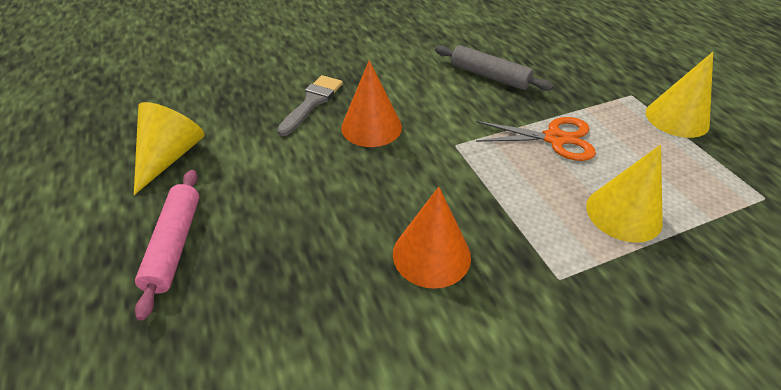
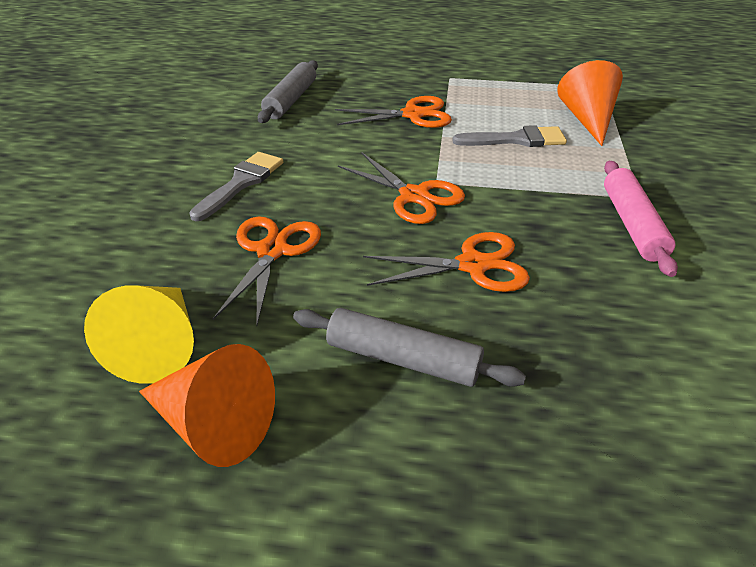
grey brush: [277,75,343,136] = 1 -> [189,152,283,221] [452,125,567,147] = 2
grey rolling pin: [435,45,553,91] = 1 -> [258,60,318,123] [293,308,526,387] = 2
orange scissors: [476,117,596,161] = 1 -> [213,217,321,326] [335,96,452,128] [338,152,465,224] [363,232,530,292] = 4
yellow cone: [134,102,205,195] [586,145,663,243] [645,52,713,138] = 3 -> [84,286,194,384] = 1

